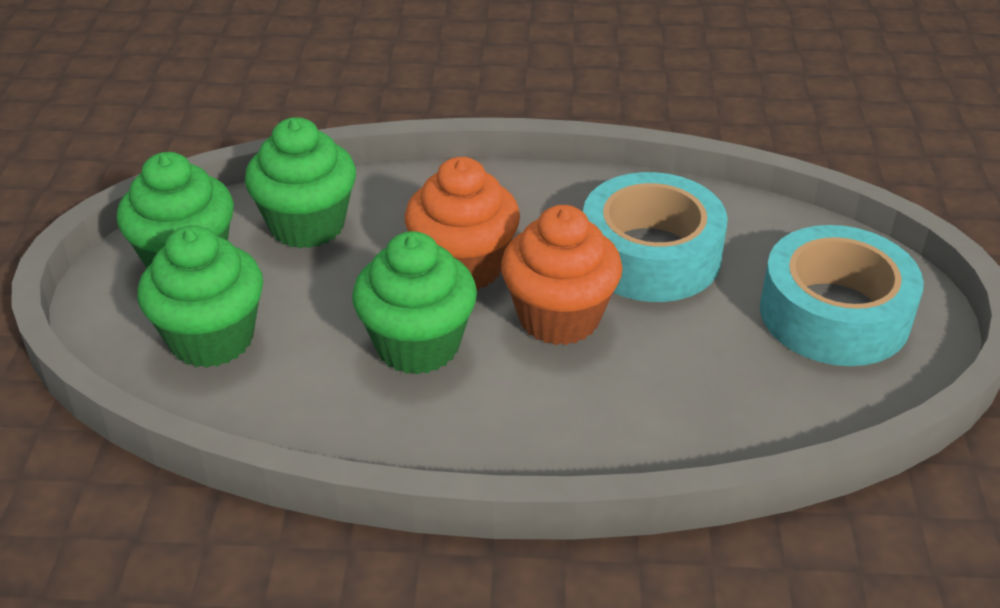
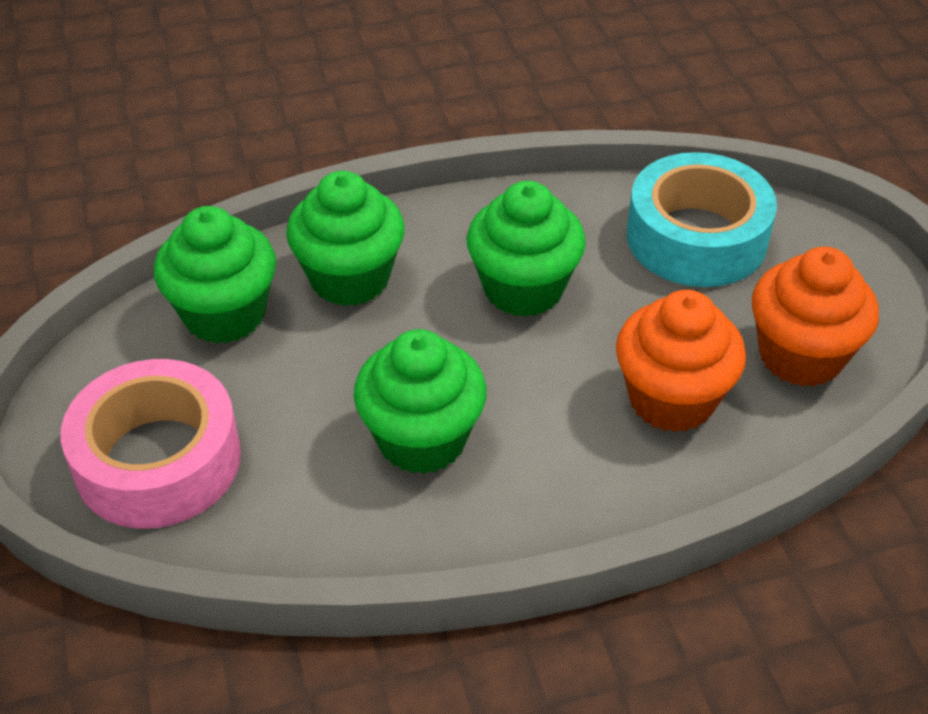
pink tape: none = 0 -> [61,359,241,528] = 1
turquoise tape: [583,172,728,302] [760,225,924,366] = 2 -> [627,152,777,287] = 1

